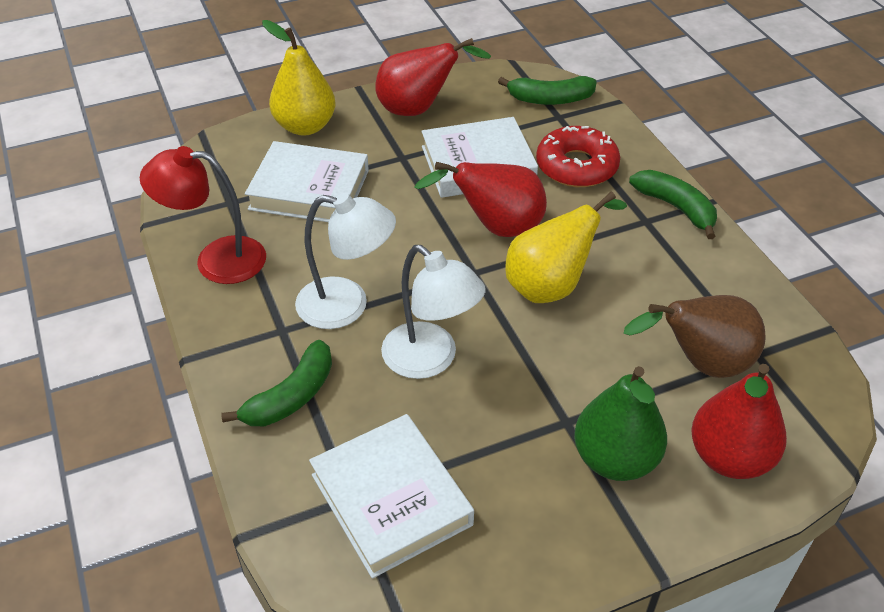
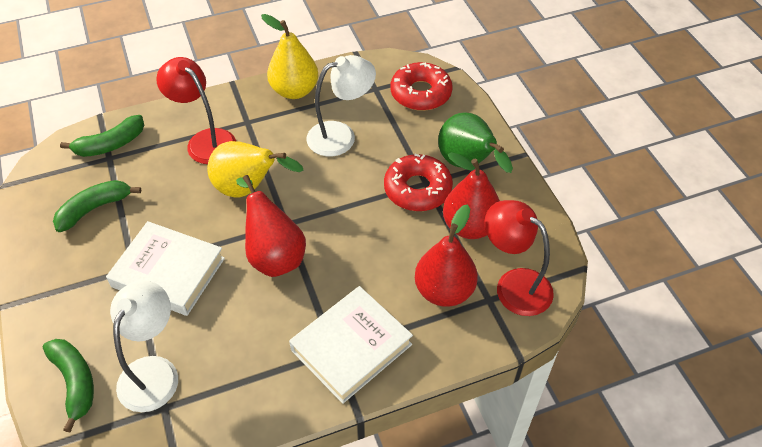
brown pear: [624,295,766,378] = 1 -> none = 0
red donut: [536,126,620,187] = 1 -> [384,153,453,211] [390,62,452,111] = 2
red lamp: [140,146,266,284] = 1 -> [156,57,236,164] [484,200,554,316] = 2
white book: [245,141,369,222] [309,414,474,579] [421,117,538,198] = 3 -> [106,221,225,316] [289,286,413,404] = 2

